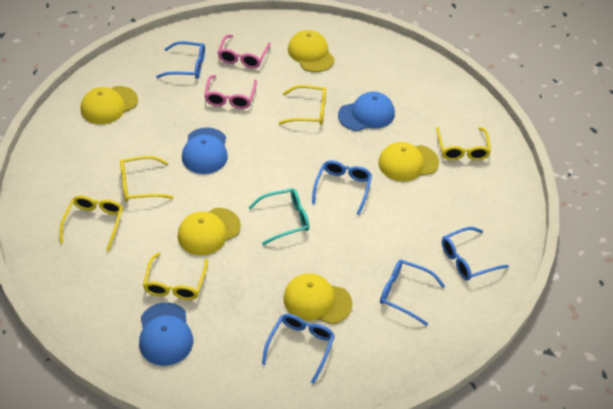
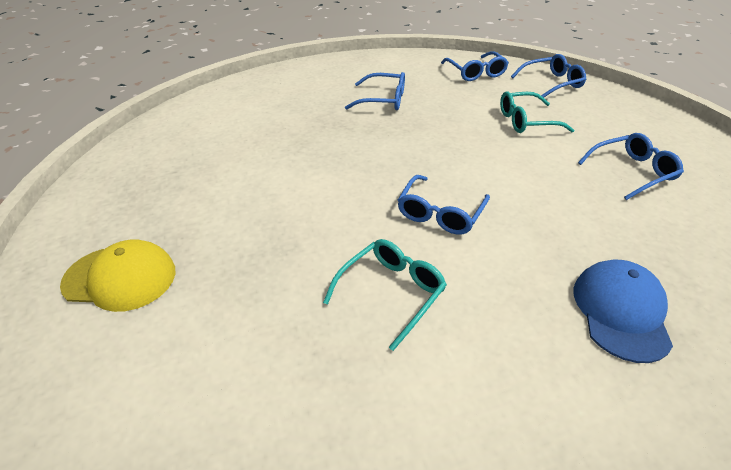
blue cap: [139,302,193,366] [182,128,228,174] [338,92,395,131] = 3 -> [573,260,673,363] = 1
pink glasses: [204,75,257,109] [217,35,271,69] = 2 -> none = 0
turquoise glasses: [248,188,309,245] = 1 -> [323,239,447,351] [500,91,574,133] = 2
yellow cap: [81,86,138,124] [177,208,241,255] [283,273,352,324] [288,30,335,72] [378,142,439,181] = 5 -> [60,239,175,312] = 1
yellow glasses: [59,195,123,251] [120,156,174,202] [143,253,208,300] [278,85,326,125] [436,127,491,161] = 5 -> none = 0

